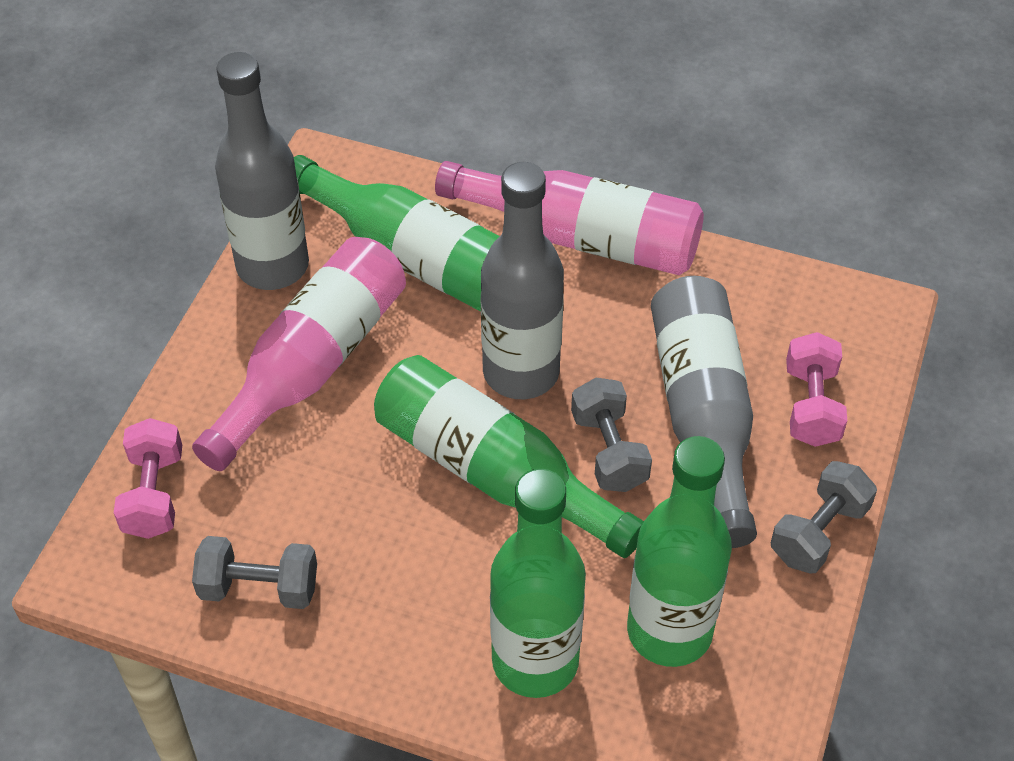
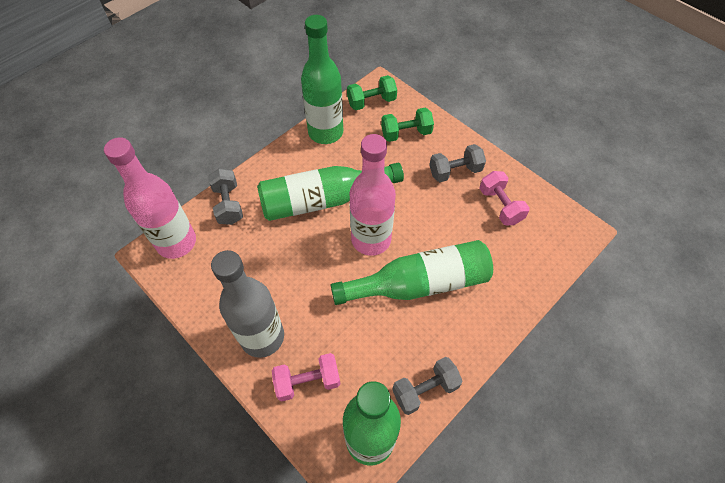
green dumbbell: none = 0 -> [347,75,397,110] [381,108,434,142] = 2
grey bottle: [215,52,309,290] [481,162,564,399] [651,276,757,548] = 3 -> [211,250,284,358] = 1

